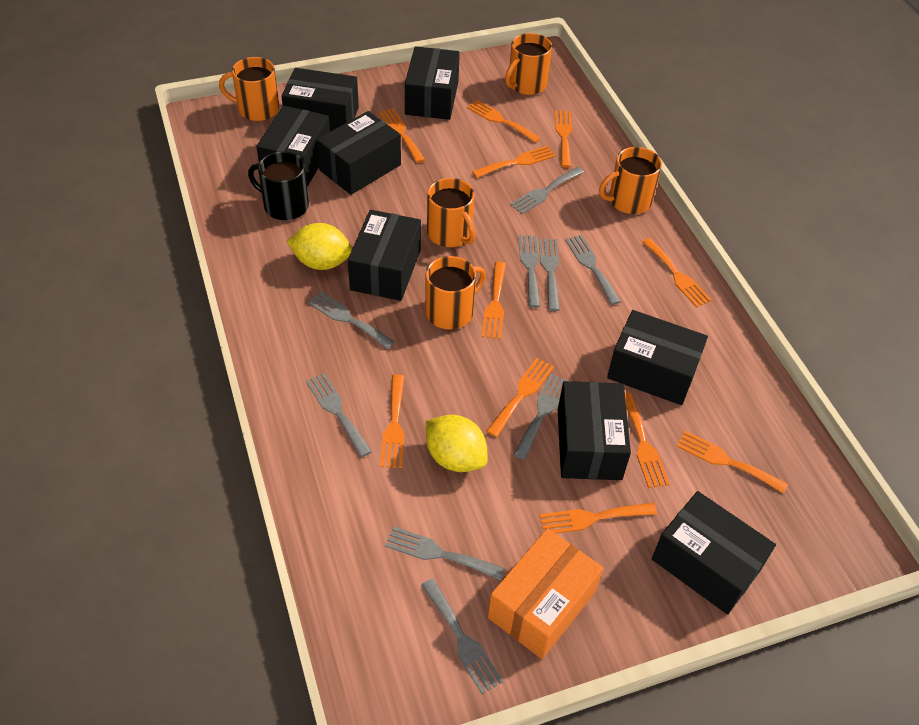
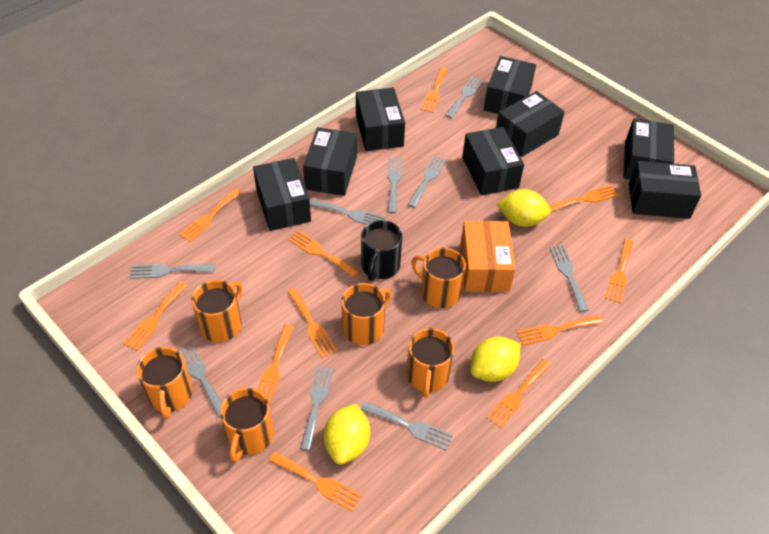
orange mug: [219,57,279,121] [425,256,486,329] [427,178,476,247] [505,33,552,95] [599,147,662,214] = 5 -> [136,347,193,419] [192,280,242,342] [220,388,274,462] [341,283,391,345] [406,328,454,398] [412,248,466,308] = 6
yellow lemon: [287,223,352,270] [426,415,488,472] = 2 -> [323,404,370,465] [470,336,520,382] [497,189,551,227] = 3

